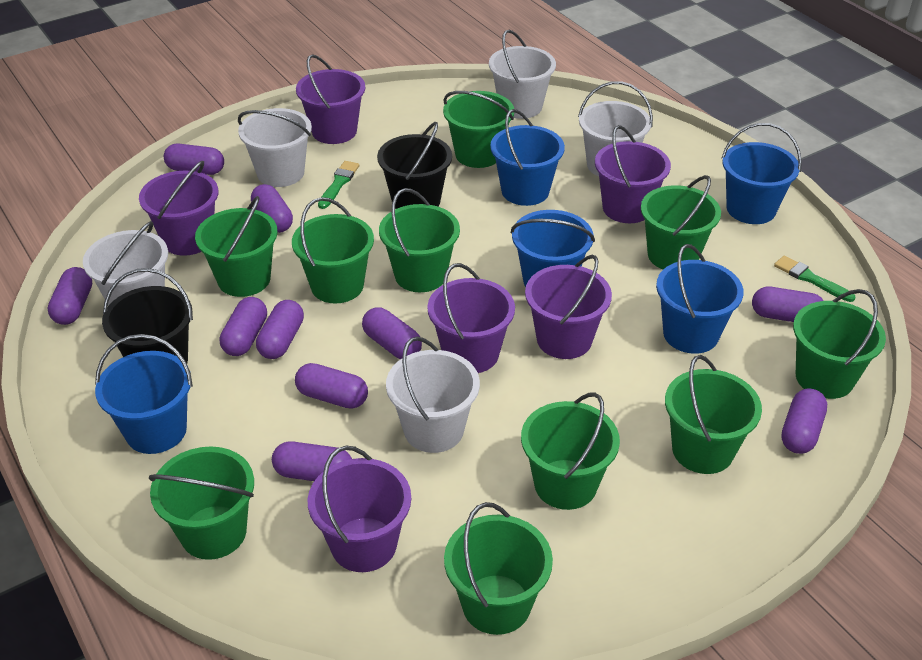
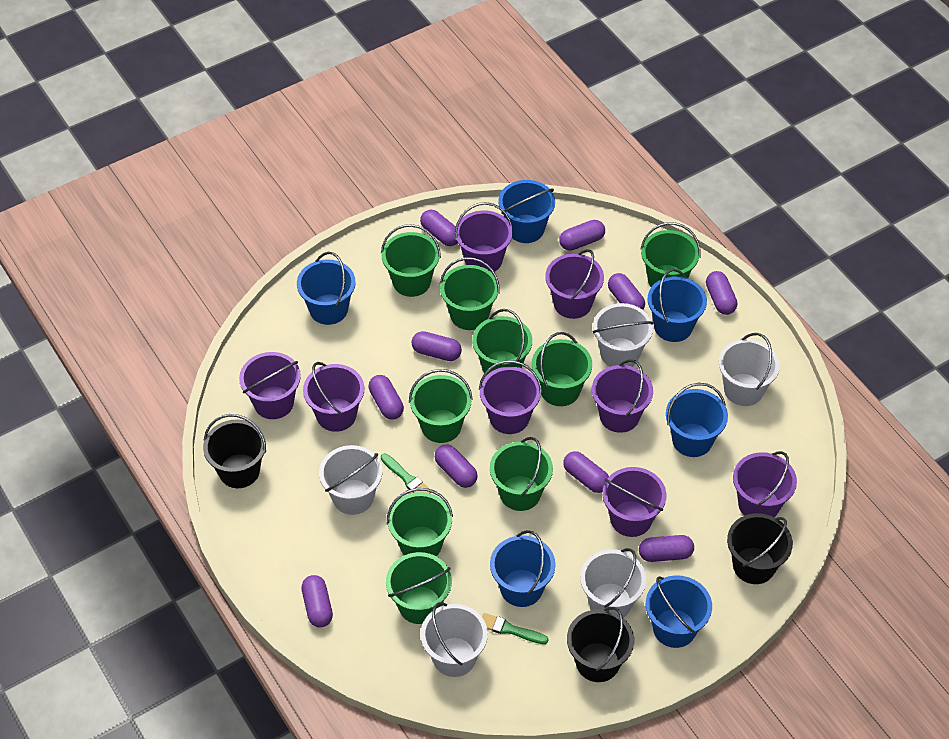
black bucket: [102,268,193,363] [377,122,452,209] = 2 -> [203,414,266,488] [567,607,634,682] [727,513,793,584] = 3
blue bucket: [95,334,193,454] [490,109,565,206] [511,210,595,287] [656,244,743,354] [721,123,802,224] = 5 -> [297,252,356,325] [490,530,556,607] [498,180,555,243] [646,575,712,648] [648,269,707,342] [666,383,728,457] = 6
green bucket: [149,446,254,560] [195,196,278,297] [292,197,374,304] [379,188,460,292] [443,91,514,168] [444,502,553,635] [521,392,620,510] [641,175,721,269] [665,355,762,474] [793,289,886,399] = 10 -> [381,224,441,297] [386,552,452,624] [387,488,453,557] [409,369,473,443] [440,257,500,330] [472,309,532,375] [490,437,553,511] [532,332,592,406] [641,222,701,287] = 9
purple bucket: [139,161,218,256] [296,54,365,144] [308,446,411,572] [427,263,515,373] [525,255,612,359] [595,125,671,223] = 6 -> [239,352,301,419] [303,362,364,432] [455,202,513,273] [479,360,542,434] [545,249,604,319] [592,359,653,433] [602,467,666,537] [733,451,797,517] = 8

